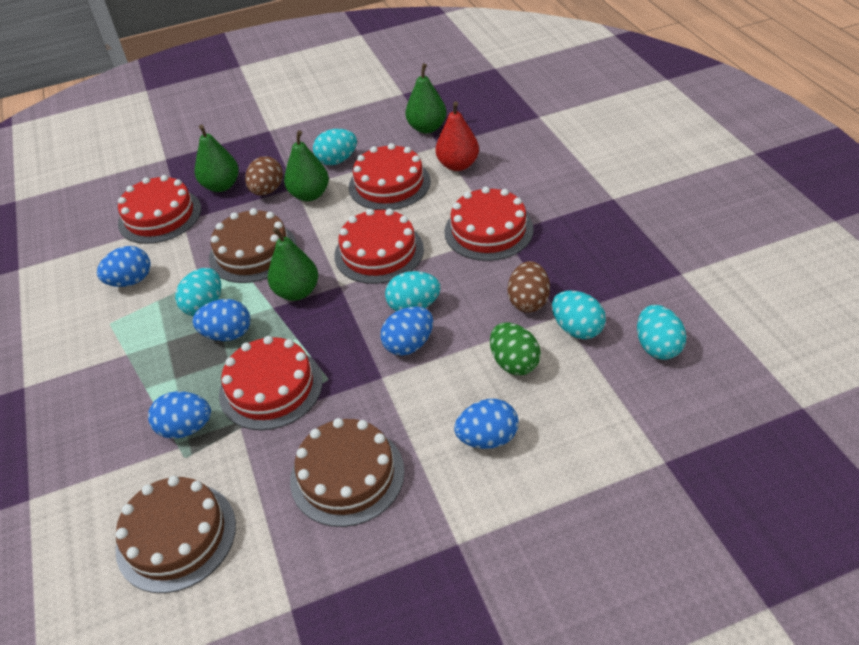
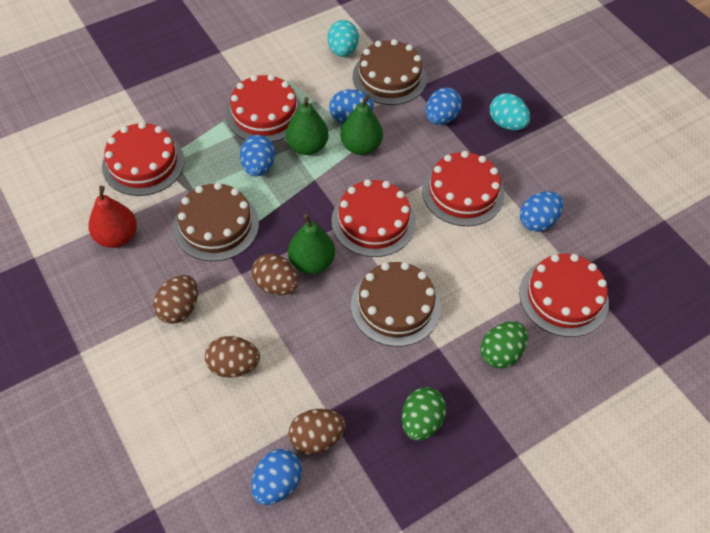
brown egg: [245,156,283,195] [508,261,550,313] = 2 -> [153,275,198,324] [205,336,260,378] [252,254,299,295] [288,409,345,455] = 4
green egg: [490,323,541,375] = 1 -> [402,387,447,441] [480,321,528,369] = 2
green pear: [195,125,239,192] [268,227,318,301] [284,130,329,201] [405,64,447,133] = 4 -> [286,97,329,155] [288,214,335,274] [340,95,383,155] = 3
turquoise egg: [175,268,221,316] [313,129,357,165] [385,271,440,311] [552,291,606,339] [637,305,686,360] = 5 -> [327,20,359,57] [490,93,530,130] = 2

